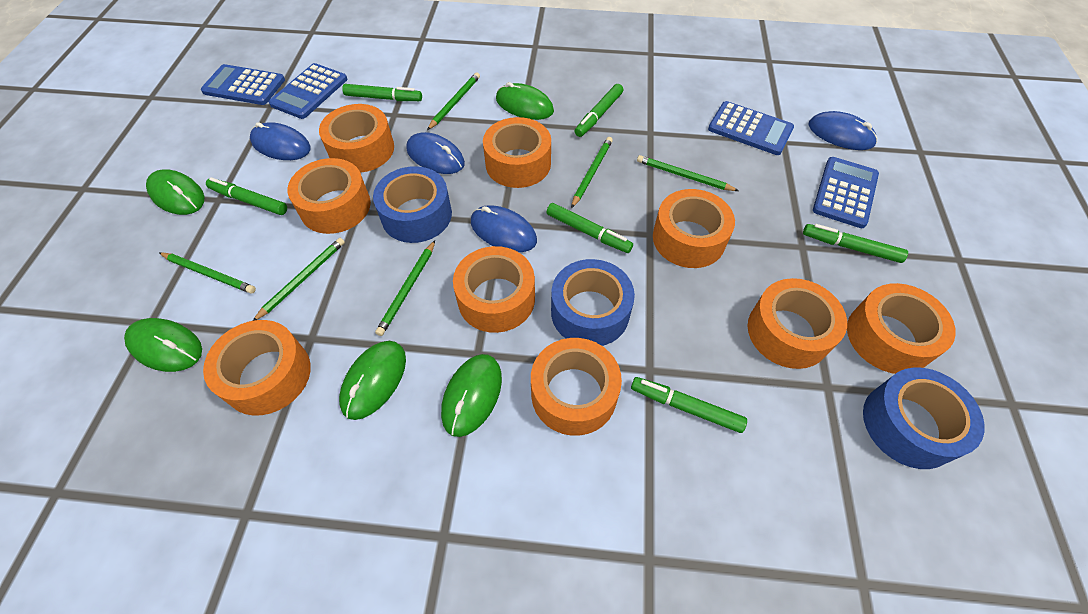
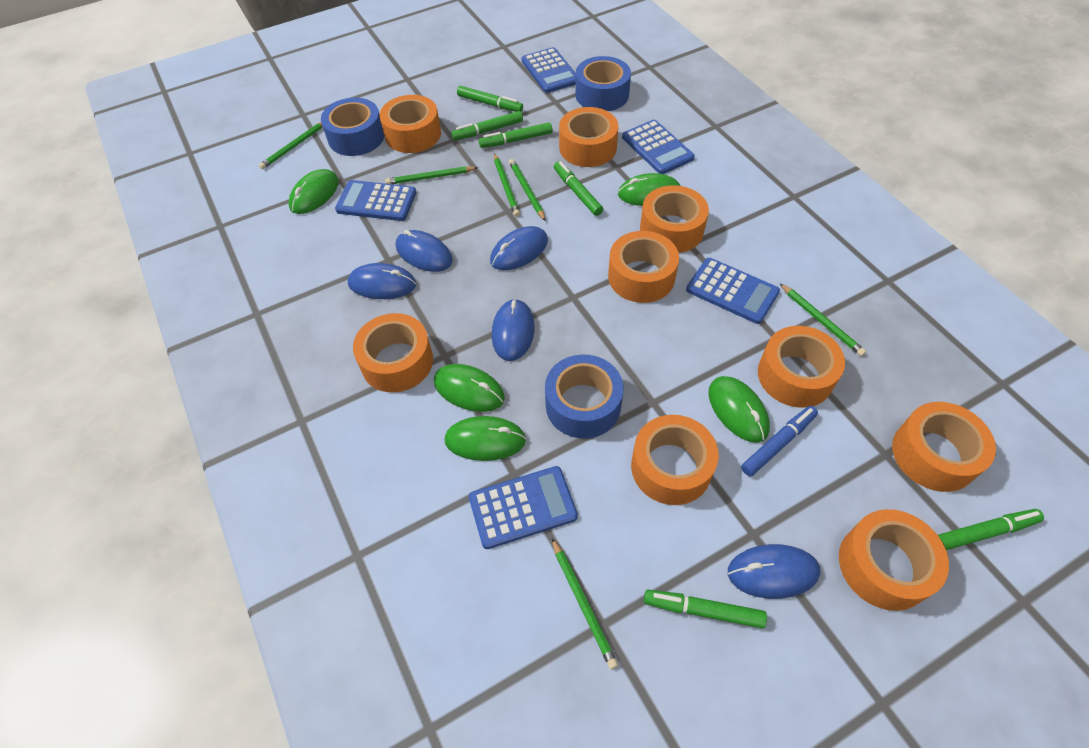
blue calculator: [201,64,285,105] [269,63,347,119] [708,101,794,155] [813,157,879,228] = 4 -> [335,180,416,221] [469,466,578,549] [522,47,576,93] [622,120,695,174] [686,258,780,324] = 5
blue marker: none = 0 -> [741,406,818,476] = 1
blue mouse: [250,122,311,160] [406,132,465,174] [471,205,537,252] [809,111,877,150] = 4 -> [348,263,416,299] [396,230,453,272] [490,226,548,270] [492,299,534,361] [728,544,820,599] = 5

